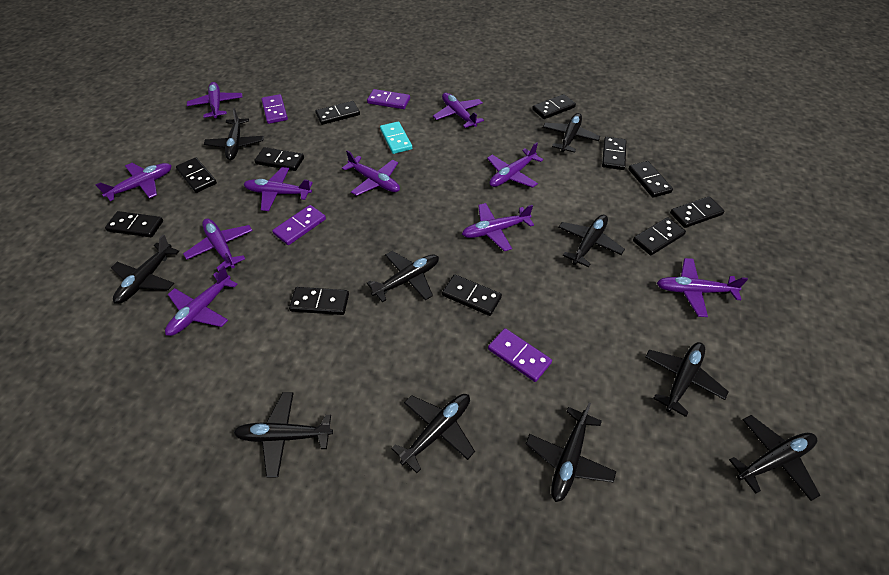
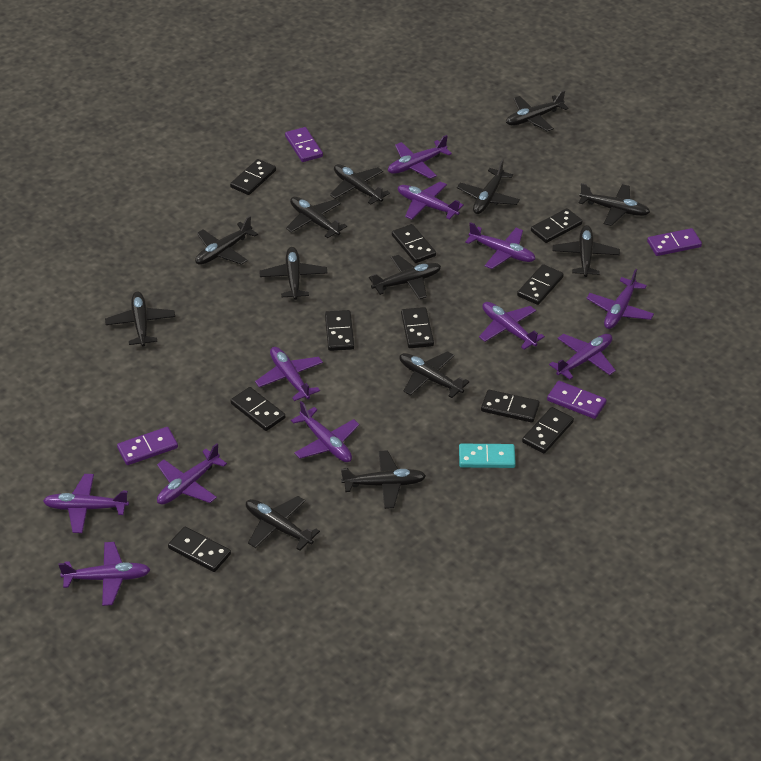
black domino: [105,211,163,237] [176,157,217,193] [254,147,304,171] [289,287,349,315] [315,101,360,125] [442,274,502,316] [532,94,576,119] [602,137,626,170] [628,161,673,198] [633,217,686,255] [670,196,725,228] = 11 -> [168,527,231,572] [230,159,276,195] [230,387,285,431] [325,310,354,351] [392,224,436,263] [401,307,434,348] [481,390,540,423] [517,264,564,305] [522,407,574,454] [531,208,582,243] = 10
black plane: [111,235,179,304] [204,108,264,160] [234,392,333,477] [367,251,439,303] [391,394,475,473] [526,403,617,502] [543,113,600,153] [558,215,625,267] [645,342,729,417] [729,415,821,501] = 10 -> [105,292,175,347] [195,216,258,265] [246,496,320,551] [259,247,327,300] [286,197,347,238] [330,164,390,205] [341,450,426,509] [369,255,441,299] [399,351,470,398] [457,159,520,214] [506,90,569,131] [553,225,620,277] [579,183,650,226] = 13
purple plane: [95,163,172,201] [165,266,238,336] [183,219,253,271] [187,82,242,118] [243,167,313,211] [342,150,400,196] [433,93,484,128] [462,203,534,251] [487,142,543,188] [657,258,748,317] = 10 -> [43,474,129,533] [58,542,151,606] [157,443,227,504] [255,347,323,401] [291,401,359,462] [388,135,452,179] [398,181,464,220] [465,222,535,269] [479,302,545,350] [549,334,616,380] [586,269,654,329] = 11

